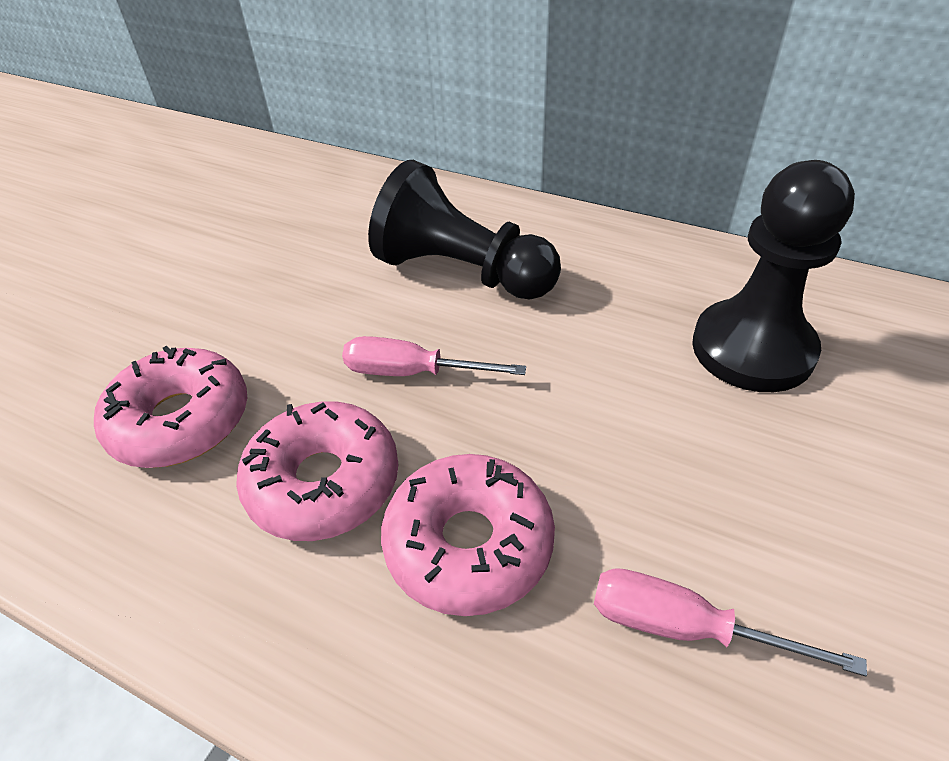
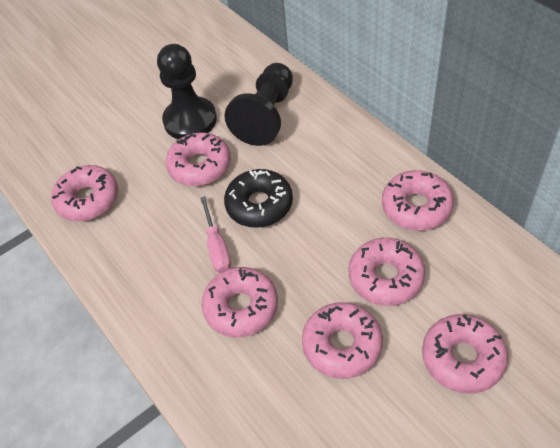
black donut: none = 0 -> [224,169,293,228] = 1
pink donut: [94,346,247,468] [236,401,399,541] [381,454,555,616] = 3 -> [51,165,118,221] [166,132,231,186] [202,267,278,337] [302,302,383,379] [348,238,425,306] [382,170,454,231] [422,314,508,394] = 7
pink screwdriver: [342,336,526,376] [594,568,867,677] = 2 -> [200,196,231,273] = 1

